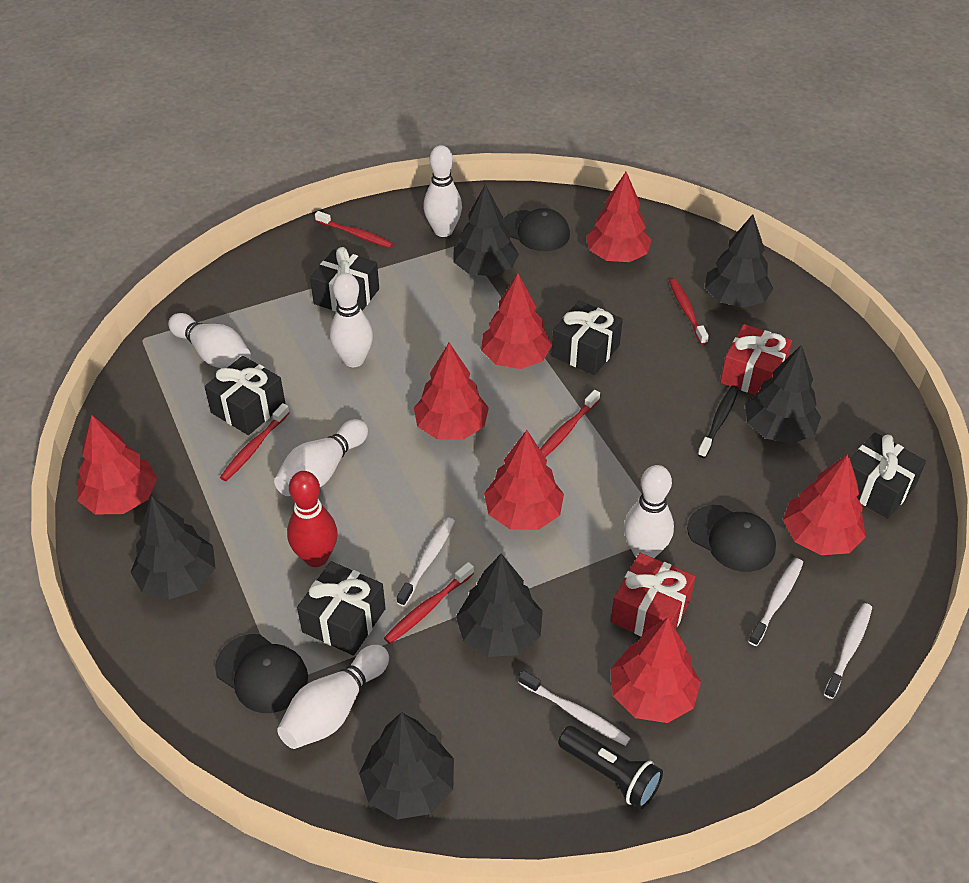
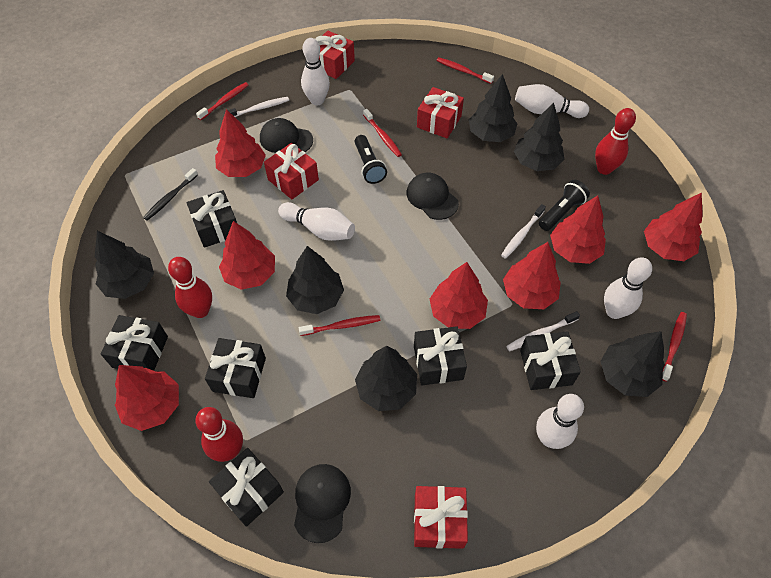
black flashlight: [558,726,663,809] = 1 -> [355,135,387,184] [539,180,590,231] = 2
black gift: [204,356,285,435] [297,561,386,656] [310,247,379,312] [552,301,623,375] [850,432,926,519] = 5 -> [101,315,168,371] [187,190,237,248] [205,338,266,398] [209,448,284,527] [414,326,467,386] [520,331,581,390] = 6
red bowling pin: [287,471,338,567] = 1 -> [168,257,212,318] [195,407,243,462] [595,108,636,175] = 3
red gift: [611,553,696,637] [720,324,792,395] = 2 -> [264,143,319,199] [316,31,355,79] [414,486,468,549] [417,87,464,138] = 4
white bowling pin: [168,313,251,368] [274,419,368,496] [277,645,389,749] [330,273,373,367] [423,145,462,237] [624,465,674,558] = 6 -> [278,202,355,241] [301,38,330,105] [515,84,589,118] [536,394,584,449] [604,258,652,319] = 5
white toothbrush: [397,518,455,607] [518,670,630,746] [748,558,803,646] [824,603,872,699] = 4 -> [224,97,289,117] [501,204,546,259] [507,311,580,351] = 3

